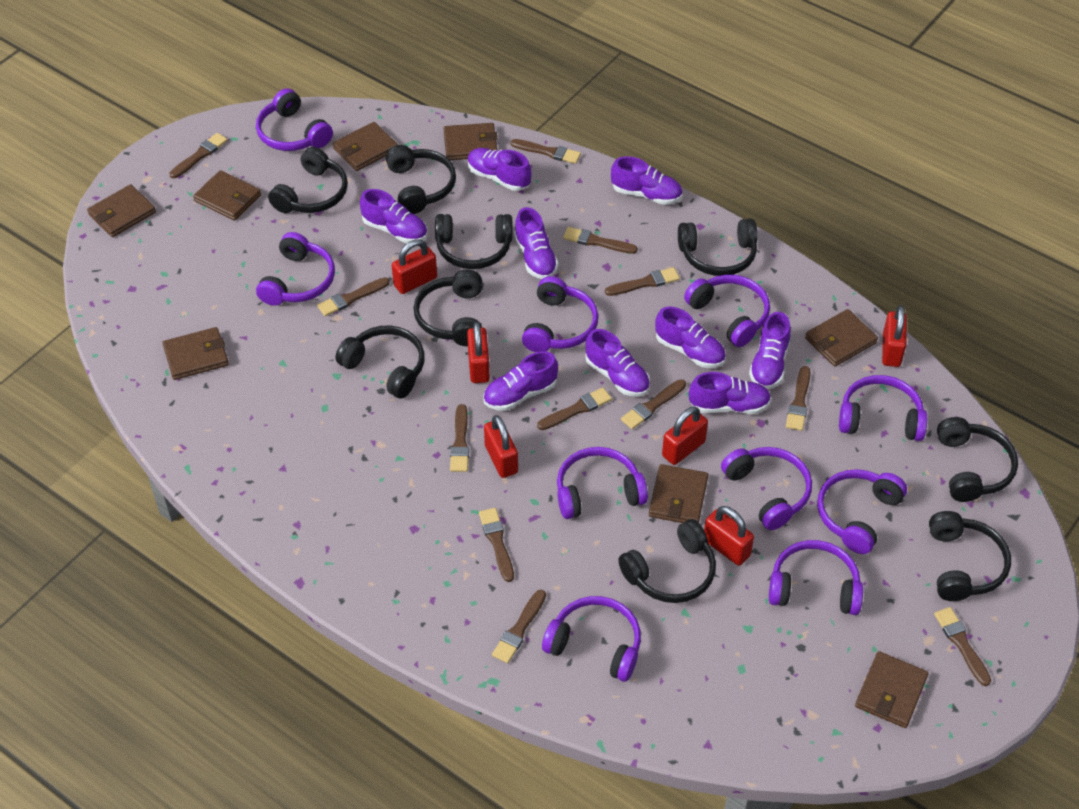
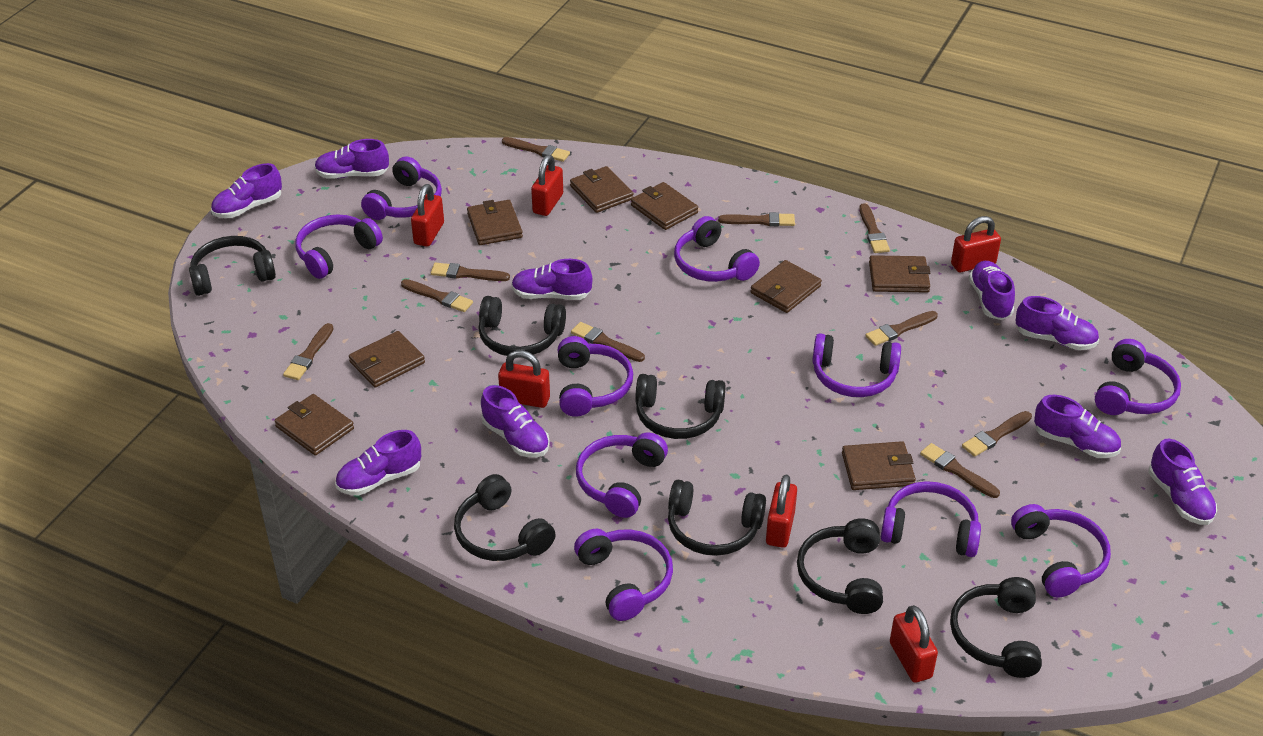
black headphones: [268,147,348,213] [336,325,425,399] [386,145,456,214] [414,269,482,346] [435,214,512,269] [618,519,716,603] [678,219,758,276] [929,511,1011,601] [937,417,1018,502] = 9 -> [189,236,276,296] [454,474,556,561] [478,296,566,356] [635,374,726,439] [668,480,766,556] [797,518,883,614] [950,577,1042,678] = 7
brown brush: [169,133,228,178] [317,277,390,316] [450,404,469,472] [479,508,514,582] [492,589,546,663] [511,139,581,164] [537,388,612,430] [563,227,638,254] [605,267,680,296] [621,379,686,429] [786,366,810,431] [934,607,991,686] = 12 -> [283,323,334,380] [401,279,473,312] [431,263,510,281] [502,137,570,162] [571,322,645,362] [718,212,795,226] [859,203,890,253] [865,311,938,346] [920,443,1000,498] [962,411,1032,457] = 10

